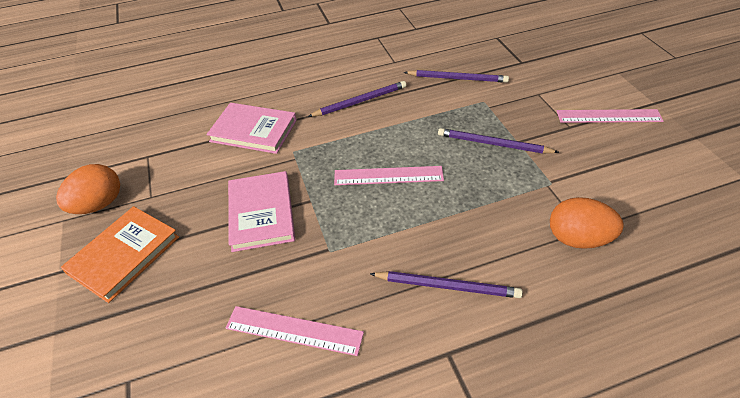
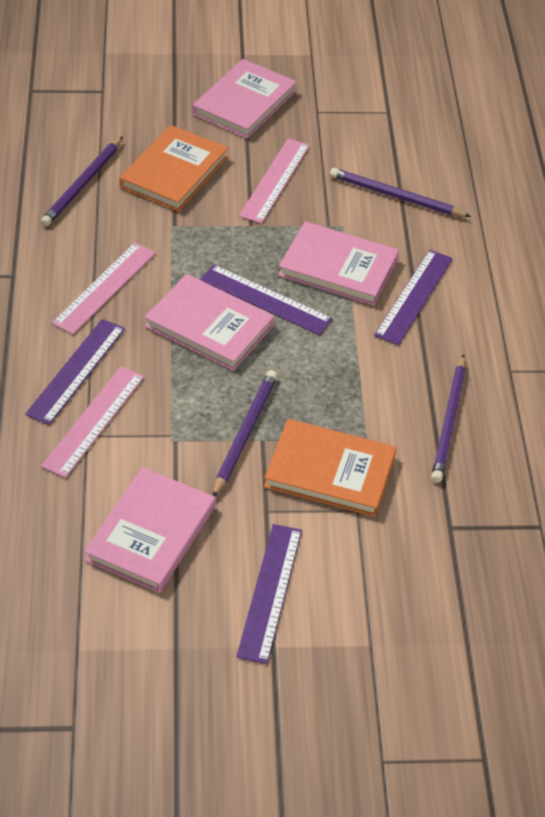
orange book: [61,206,179,303] = 1 -> [119,125,228,212] [264,419,397,517] = 2
orange egg: [56,164,120,214] [550,197,623,249] = 2 -> none = 0
pink book: [207,103,297,154] [228,171,295,252] = 2 -> [84,467,215,593] [145,274,274,371] [193,59,297,139] [278,221,399,306] = 4
purple ruler: none = 0 -> [25,319,125,425] [200,265,333,335] [236,524,302,664] [374,250,453,345] = 4

